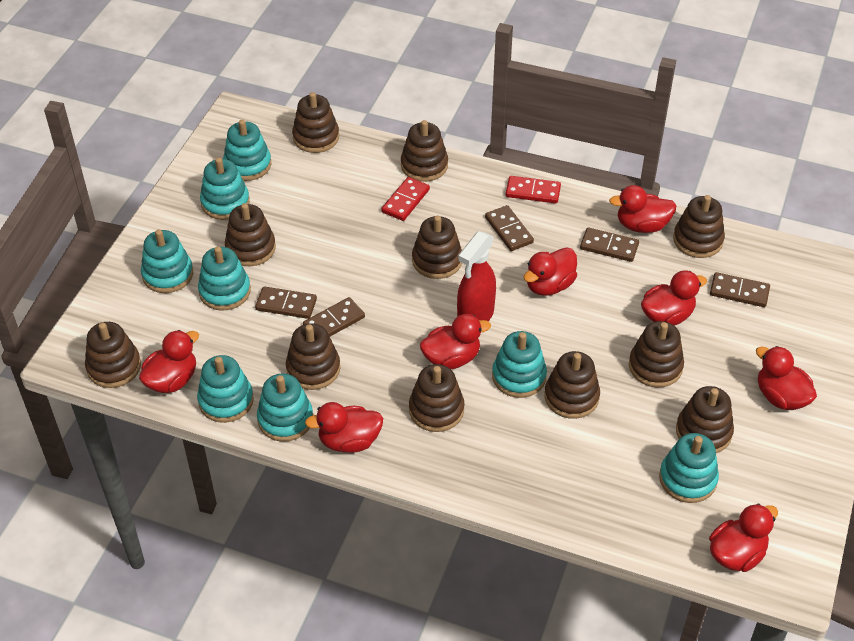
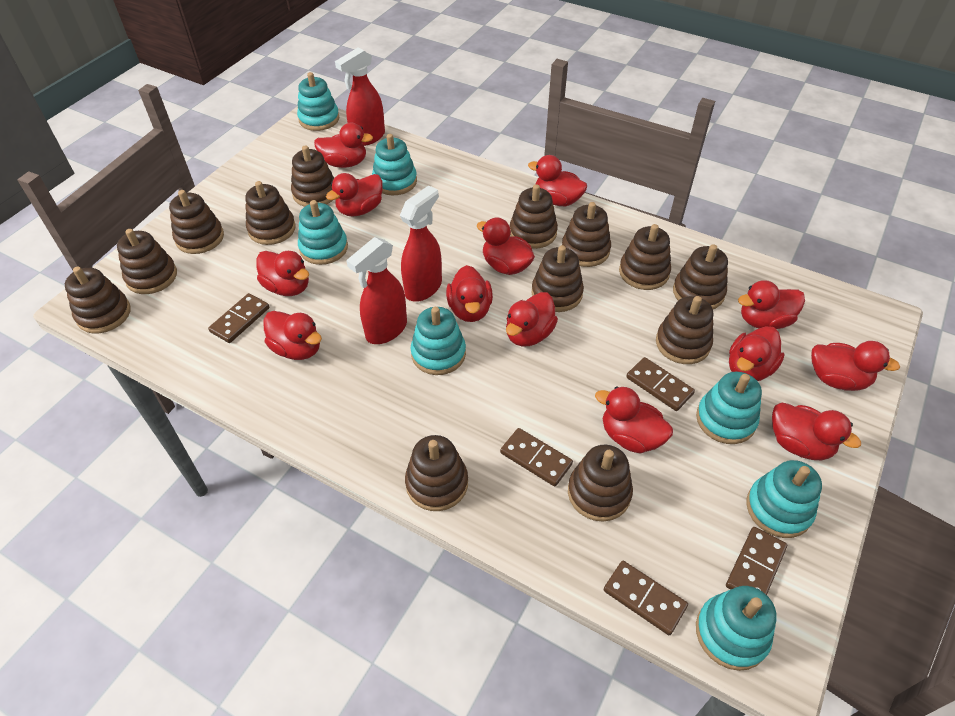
brown stacking toy: [85,322,141,388] [225,203,276,266] [286,323,340,390] [292,92,339,153] [401,120,448,182] [409,364,465,432] [412,215,462,279] [544,351,600,419] [629,321,684,388] [673,195,725,258] [676,386,734,453] = 11 -> [65,267,130,334] [117,229,177,294] [169,190,224,254] [245,181,296,245] [291,145,334,207] [405,435,468,511] [510,184,558,249] [531,245,584,312] [562,202,611,267] [568,445,633,522] [619,224,671,290] [656,296,713,364] [673,244,728,309] = 13
red domino: [382,177,430,221] [506,176,561,203] = 2 -> none = 0
red duck: [139,330,199,393] [305,402,383,453] [420,314,491,369] [523,247,577,296] [609,185,676,233] [641,270,707,326] [709,503,778,572] [756,346,817,410] = 8 -> [256,251,309,296] [263,311,322,360] [314,123,373,168] [326,173,383,216] [446,265,493,322] [477,218,535,275] [506,292,558,346] [528,155,587,206] [595,386,673,453] [729,326,785,381] [738,280,805,329] [772,403,861,460] [811,341,900,391] = 13
red spray bottle: [457,231,496,321] = 1 -> [335,47,385,146] [346,237,407,344] [400,185,442,302] = 3
turquoise stacking toy: [141,230,193,293] [197,355,254,423] [198,246,251,311] [200,157,250,220] [223,120,271,181] [257,373,313,442] [492,331,547,398] [659,433,719,503] = 8 -> [297,72,339,131] [298,200,348,265] [372,134,417,195] [410,307,466,375] [696,372,762,444] [696,586,777,671] [746,460,822,538] = 7

